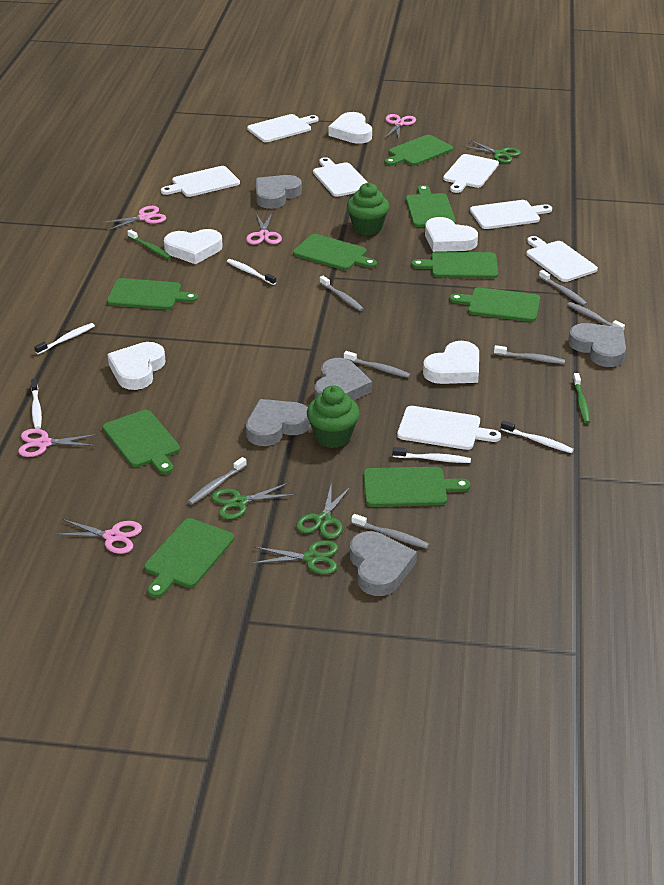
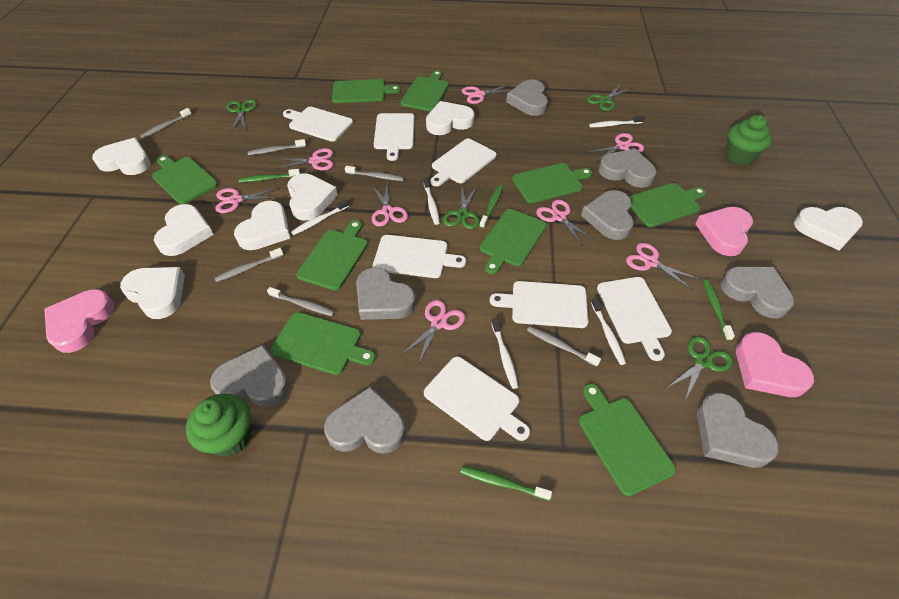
green toothbrush: [127,230,171,259] [573,373,590,424] = 2 -> [238,169,300,183] [460,466,552,501] [479,185,503,228] [703,279,735,341] = 4
grey heart: [246,399,311,446] [256,175,302,209] [315,358,372,400] [350,531,417,596] [568,323,626,367] = 5 -> [210,345,289,407] [324,386,405,454] [356,267,416,320] [506,80,548,116] [581,190,634,240] [599,148,657,188] [697,393,779,468] [720,267,794,319] = 8
grey toothbrush: [188,457,247,505] [319,276,364,311] [344,351,411,378] [352,514,429,549] [494,345,565,364] [539,270,588,306] [567,302,625,331] = 7 -> [140,108,192,139] [214,248,284,282] [247,139,306,155] [267,287,335,316] [345,166,404,181] [527,326,601,367] = 6
pink heart: none = 0 -> [44,289,114,353] [695,207,753,256] [736,332,814,397] = 3
pink scissors: [18,429,98,457] [55,519,142,554] [102,206,166,230] [246,213,282,244] [385,114,416,139] = 5 -> [216,188,279,213] [275,148,333,170] [372,181,408,227] [401,300,465,364] [462,85,510,104] [536,200,595,247] [587,133,644,161] [626,243,700,290] = 8
white heart: [107,342,166,390] [164,229,223,264] [328,112,372,144] [423,341,479,384] [425,217,478,252] = 5 -> [92,138,150,175] [120,267,185,319] [154,204,214,256] [234,201,290,250] [287,173,338,221] [426,101,475,135] [794,207,863,251] = 7

